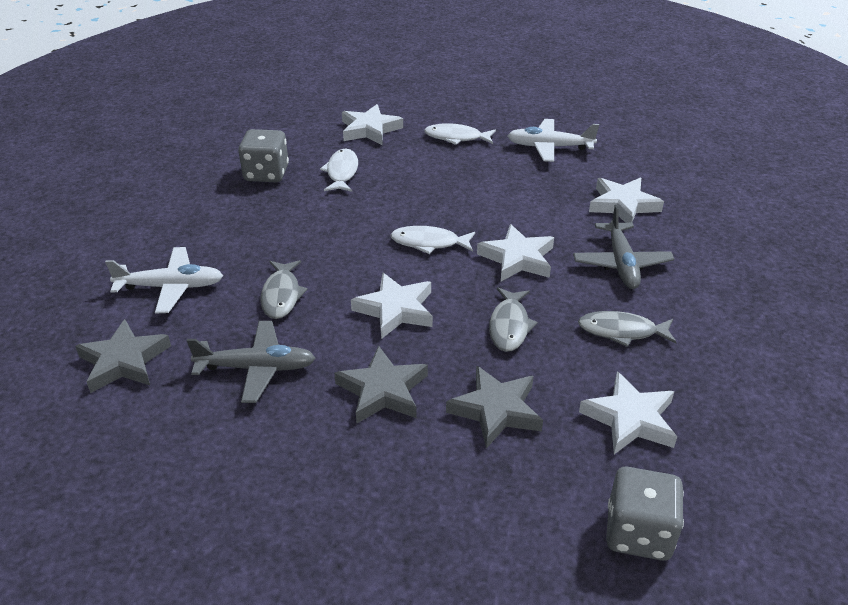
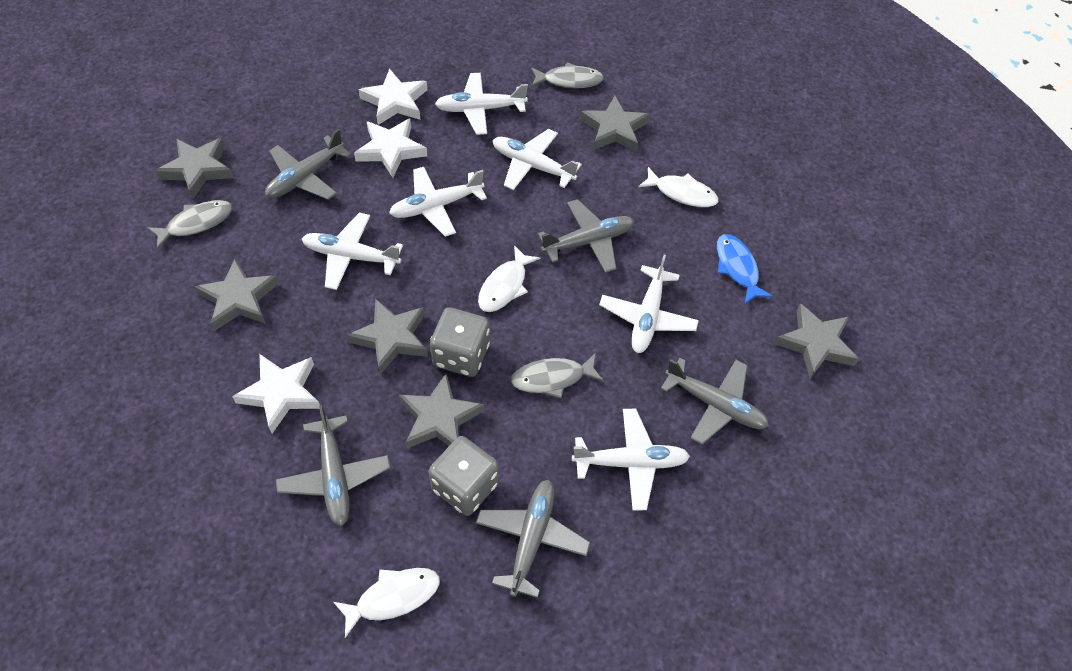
blue fish: none = 0 -> [717,234,773,304] = 1
grey plane: [187,321,315,403] [573,205,674,289] = 2 -> [265,129,352,200] [276,405,390,526] [476,480,590,598] [538,199,634,273] [661,358,769,445] = 5
grey star: [75,319,171,393] [334,345,428,423] [446,365,543,449] = 3 -> [156,138,234,198] [195,259,279,331] [347,298,428,374] [399,373,484,448] [580,96,650,152] [774,303,859,379] = 6
white plane: [105,247,223,314] [508,119,599,162] = 2 -> [302,213,403,290] [389,167,487,237] [435,73,528,135] [493,129,582,190] [572,409,690,511] [599,255,699,353] = 6
white star: [342,104,403,146] [351,273,433,339] [477,224,554,281] [579,371,677,454] [589,178,664,223] = 5 -> [232,354,320,433] [354,119,427,178] [358,68,427,125] = 3

